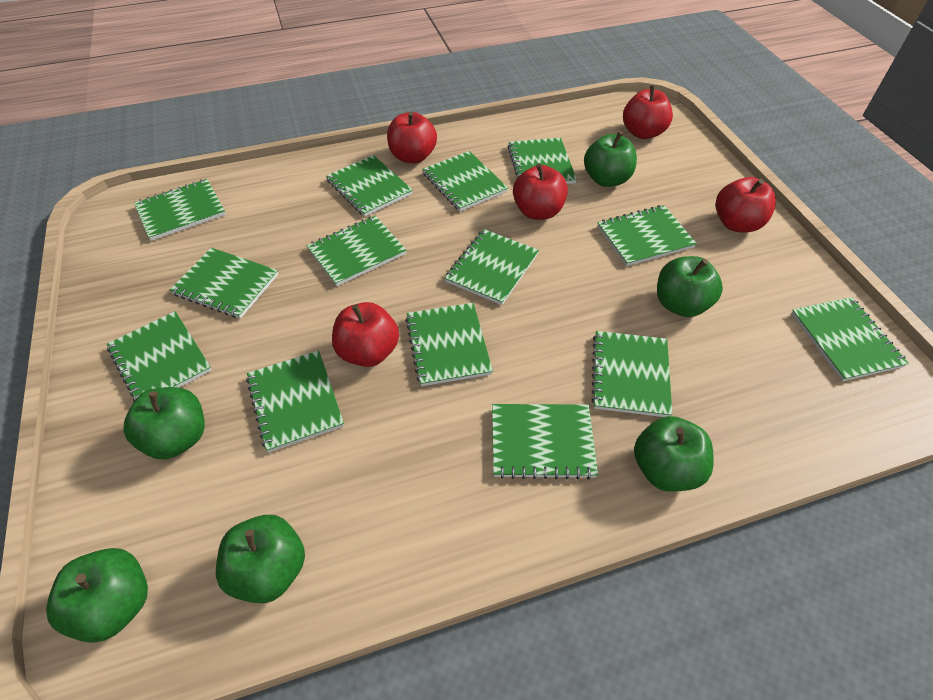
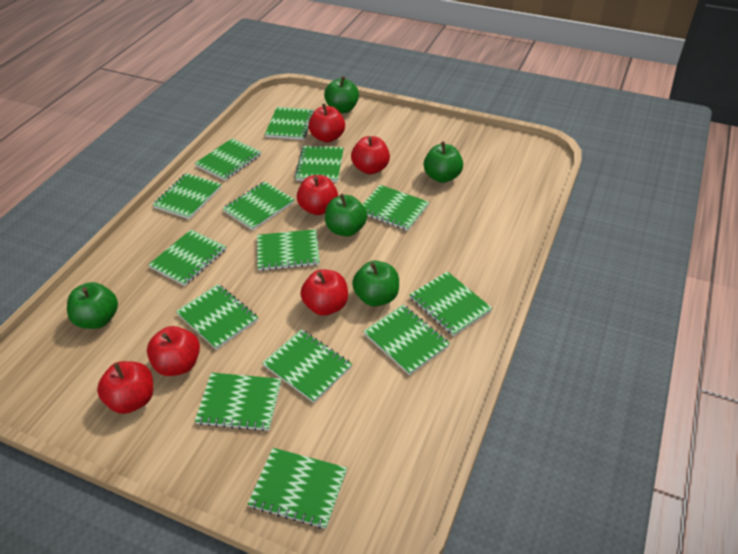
green apple: [46,548,148,643] [124,387,205,459] [216,515,305,603] [584,131,637,187] [634,416,714,492] [657,256,723,317] = 6 -> [67,282,118,329] [324,76,359,113] [325,194,367,237] [352,261,399,306] [424,142,463,183] = 5
red apple: [332,302,399,367] [387,111,437,164] [513,163,568,220] [623,85,673,139] [716,177,776,233] = 5 -> [97,361,153,414] [147,326,200,376] [297,175,338,215] [300,269,348,316] [308,103,345,143] [351,136,390,174] = 6

